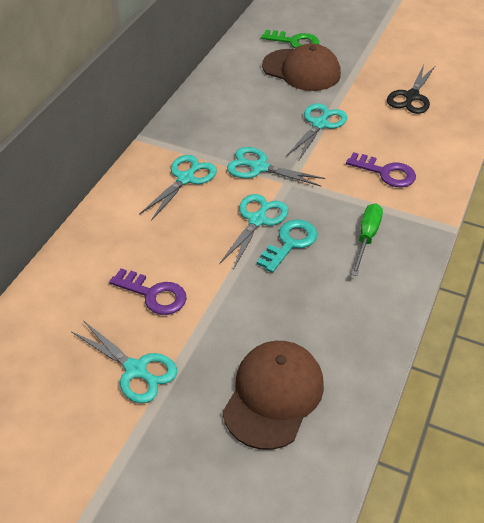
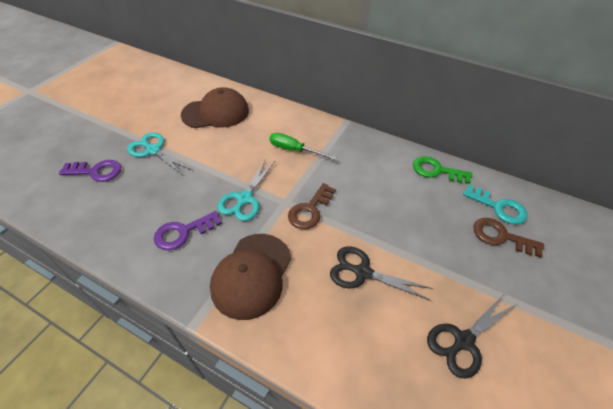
black scissors: [387,65,436,114] = 1 -> [330,246,433,301] [427,293,517,379] = 2
brown key: none = 0 -> [288,183,336,229] [473,218,544,257] = 2
turquoise scissors: [72,320,177,403] [139,155,217,221] [219,194,288,270] [227,147,325,186] [286,103,347,160] = 5 -> [127,132,192,176] [217,160,275,221] = 2

